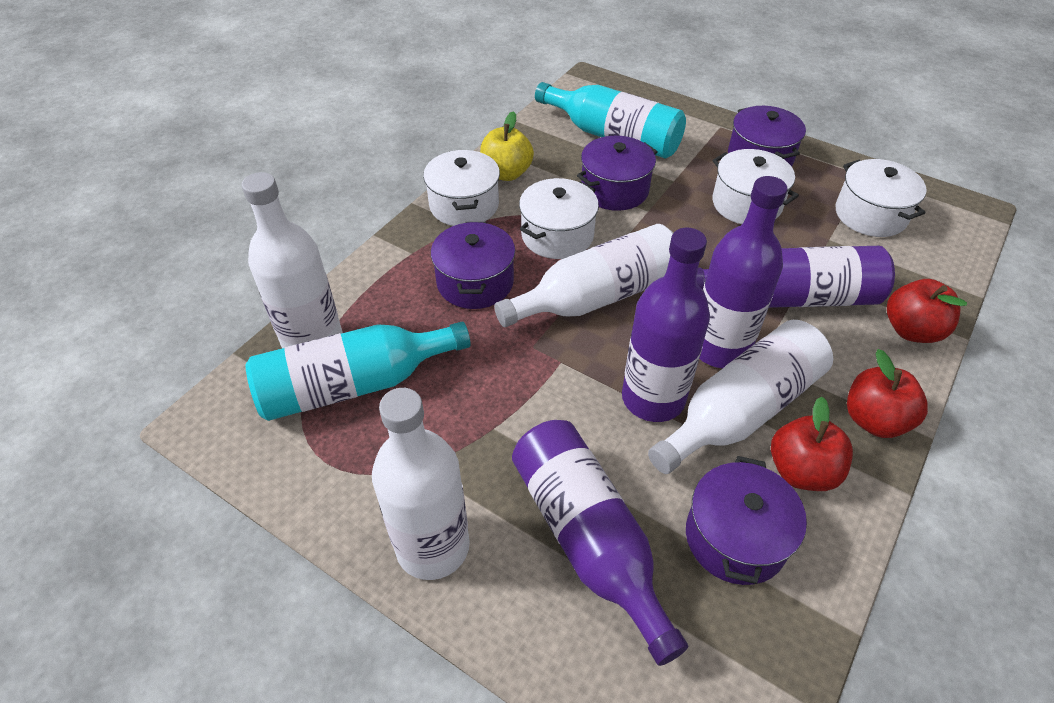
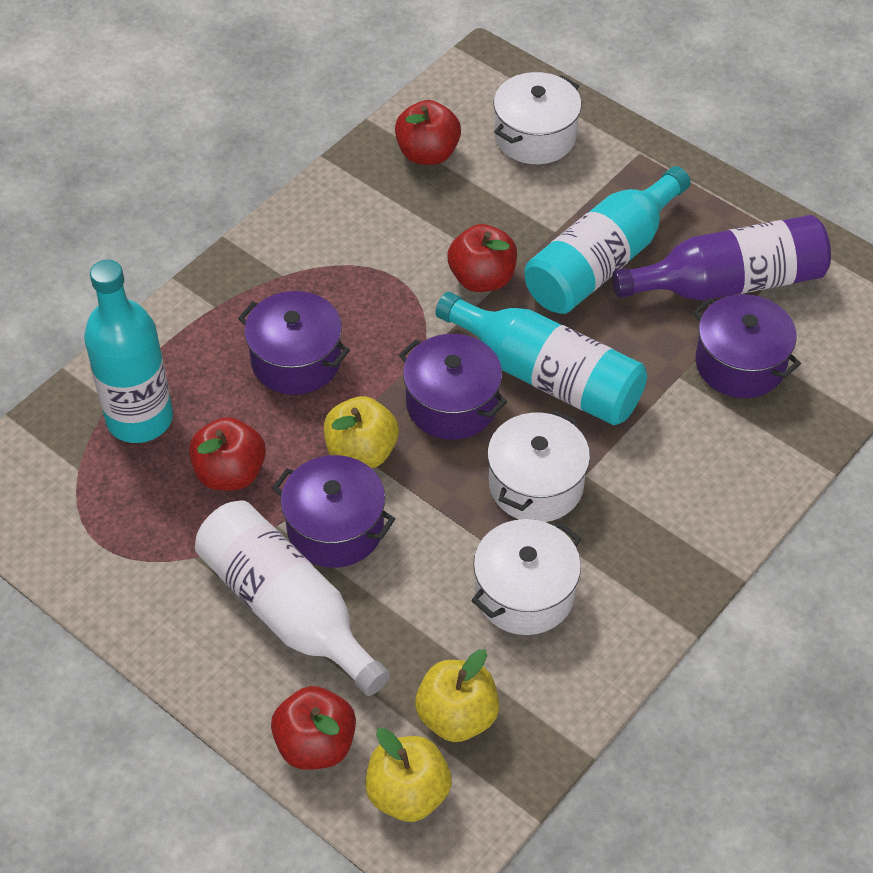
purple bottle: [512,420,688,666] [622,228,710,422] [696,246,895,308] [699,176,787,368] = 4 -> [612,215,831,301] = 1
red apple: [771,396,853,491] [847,349,928,438] [887,279,967,343] = 3 -> [189,417,266,490] [271,686,356,770] [395,100,461,165] [447,224,517,292] = 4
turquoise bottle: [246,322,471,421] [535,82,686,159] = 2 -> [84,260,173,443] [435,292,647,425] [524,166,691,314] = 3
white bottle: [242,172,343,348] [372,388,470,580] [494,224,673,327] [648,320,833,474] = 4 -> [195,500,390,696] = 1
white pot: [423,150,500,226] [519,178,599,259] [712,149,799,224] [836,159,927,237] = 4 -> [471,519,581,635] [487,410,590,522] [494,72,581,164] = 3
yellow apple: [480,111,534,181] = 1 -> [324,396,399,468] [365,728,452,822] [415,649,499,742] = 3

